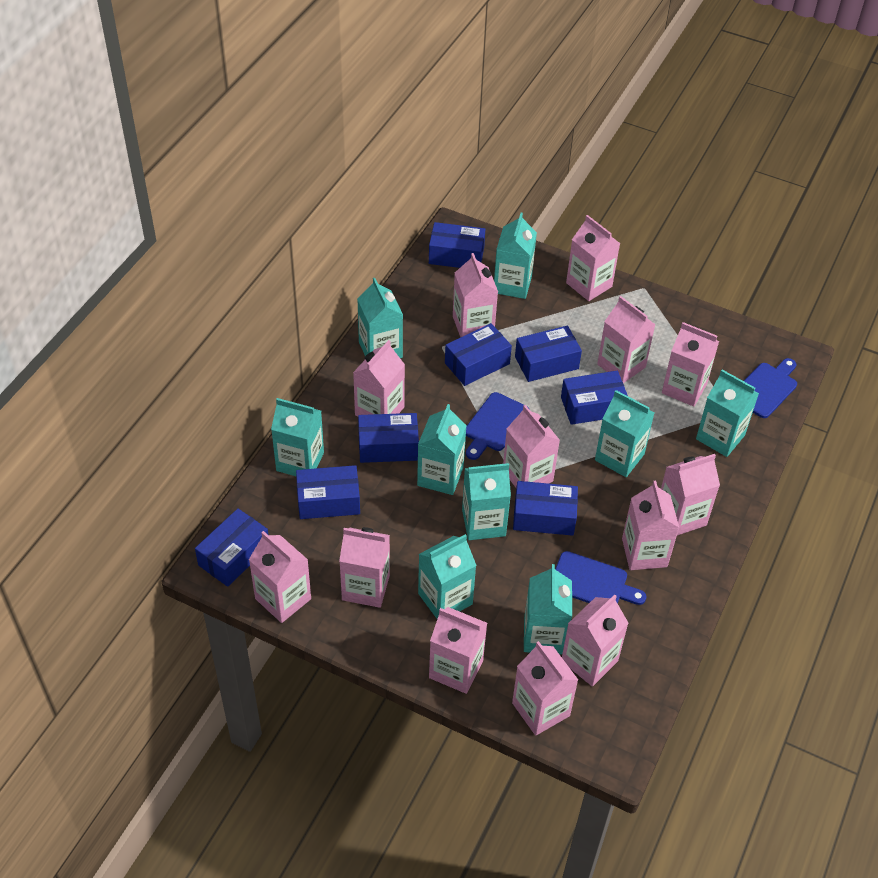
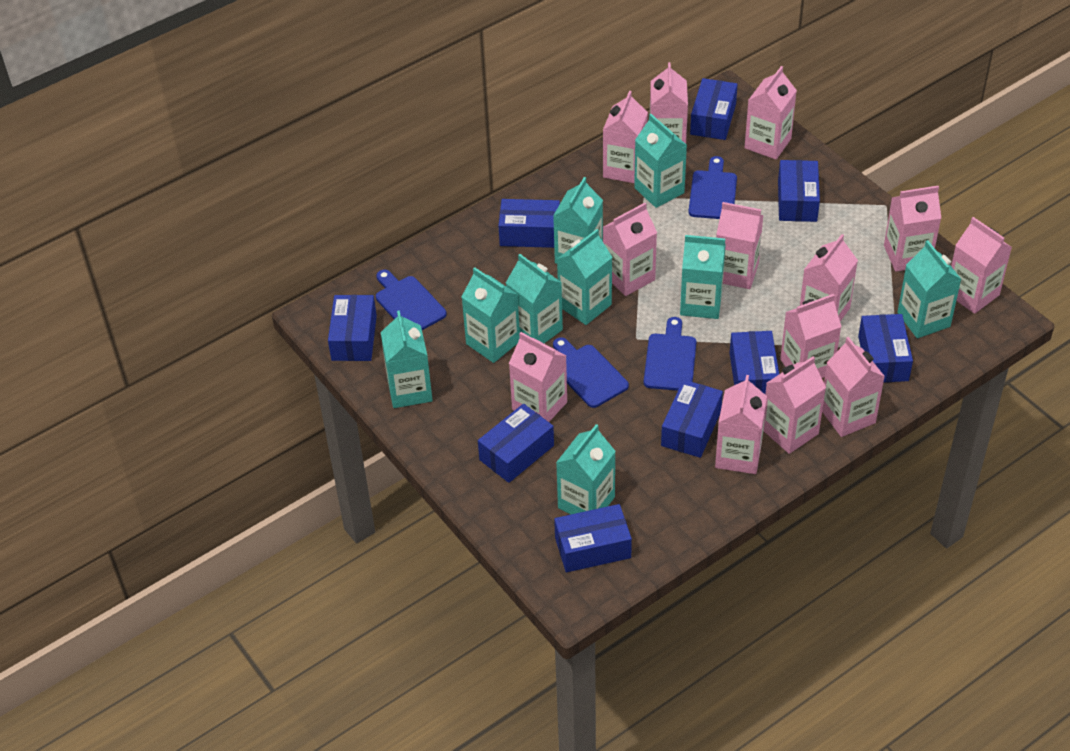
blue box: [195,508,268,587] [296,465,360,519] [358,413,419,463] [429,222,485,268] [445,323,512,386] [513,481,578,536] [515,326,582,382] [561,371,628,425] = 8 -> [328,295,377,361] [478,404,554,483] [498,199,560,248] [554,504,632,572] [661,380,723,458] [690,78,738,140] [730,331,779,394] [778,160,820,222] [858,314,913,383] = 9
blue cutting board: [466,392,530,460] [555,551,646,605] [744,358,797,418] = 3 -> [376,270,447,330] [553,337,629,408] [644,317,696,391] [688,156,737,219] = 4

